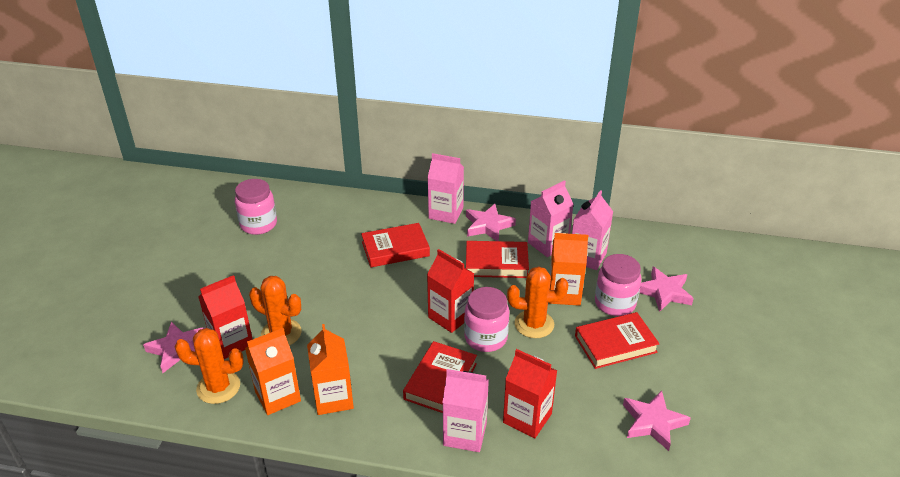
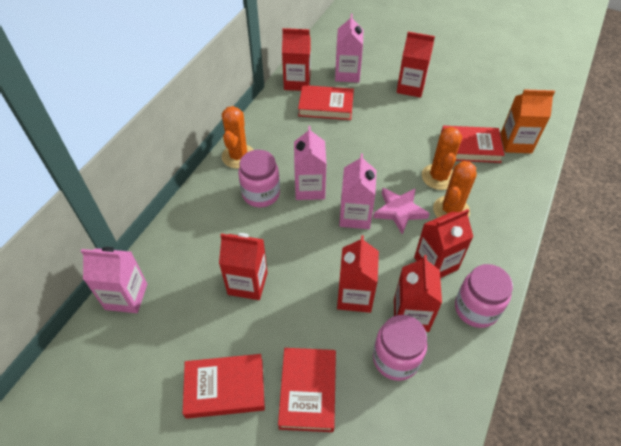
orange carton: [245,328,301,415] [307,324,354,415] [549,233,588,306] = 3 -> [500,89,555,153] = 1
pink star: [143,322,205,373] [466,204,516,241] [623,391,691,451] [639,267,694,312] = 4 -> [373,188,430,235] = 1
red carton: [199,275,253,359] [427,249,475,333] [503,349,557,438] = 3 -> [219,233,268,300] [282,28,310,91] [337,235,379,313] [394,255,442,332] [397,32,435,98] [414,209,473,278] = 6

